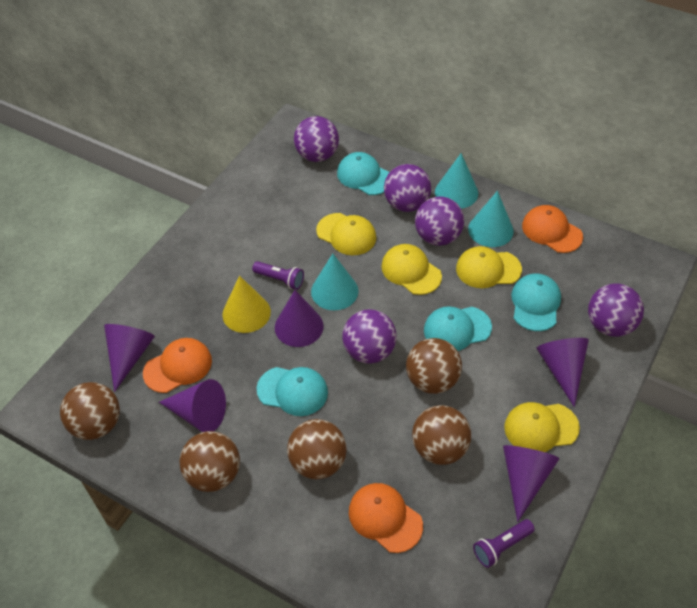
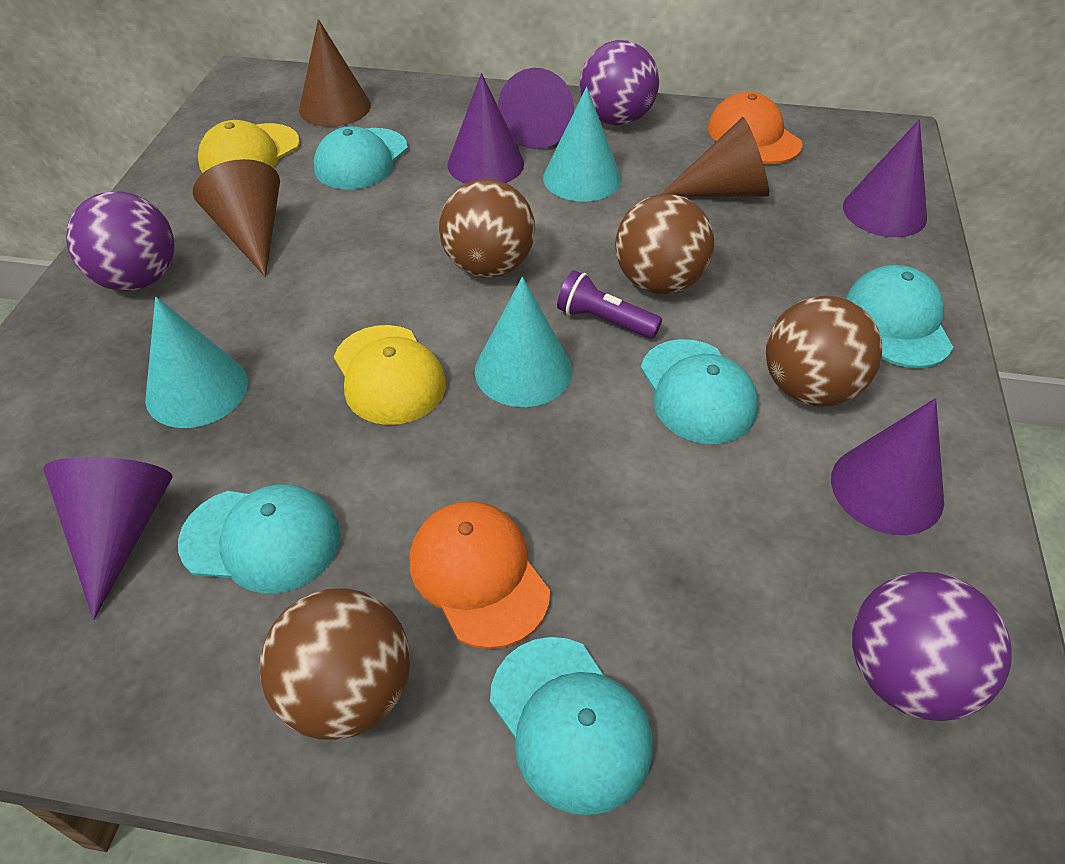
brown ball: [60,382,120,440] [179,431,240,492] [287,419,347,479] [406,338,462,394] [412,405,471,465] = 5 -> [260,588,410,740] [439,179,535,277] [615,194,714,294] [766,296,882,407] = 4
brown cone: none = 0 -> [193,159,280,277] [299,19,371,127] [661,117,769,196] = 3
orange cap: [143,338,212,393] [349,483,423,553] [522,205,583,253] = 3 -> [409,501,550,649] [708,92,803,164] = 2
purple ball: [294,116,339,162] [342,309,397,364] [384,164,431,212] [415,196,464,246] [588,283,644,337] = 5 -> [66,191,175,291] [580,40,659,126] [852,572,1011,721] = 3
purple flashlight: [252,261,304,290] [473,519,535,568] = 2 -> [557,270,662,339] = 1
turquoise cap: [257,367,328,416] [337,152,390,195] [424,306,492,351] [511,274,561,331] = 4 -> [178,484,341,593] [314,126,408,190] [490,637,653,815] [641,339,758,444] [846,265,953,368] = 5
yellow cap: [316,213,376,255] [381,244,442,295] [456,246,522,288] [504,402,580,452] = 4 -> [198,120,300,173] [334,325,446,425] = 2
yellow cone: [222,276,271,333] = 1 -> none = 0

